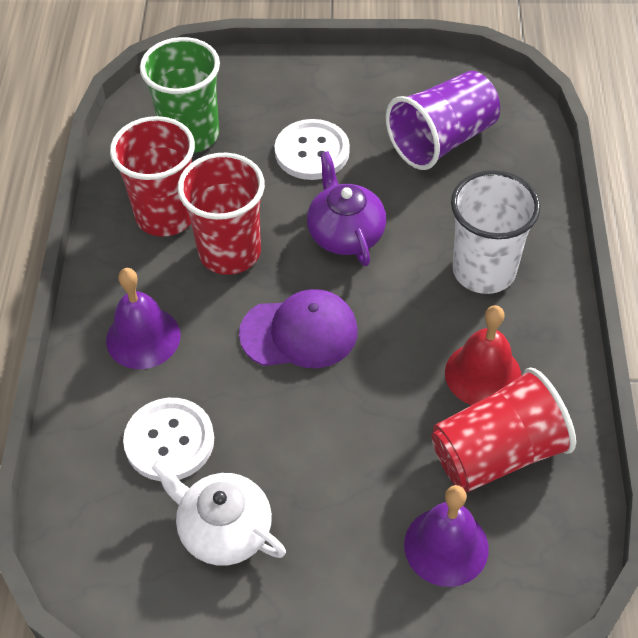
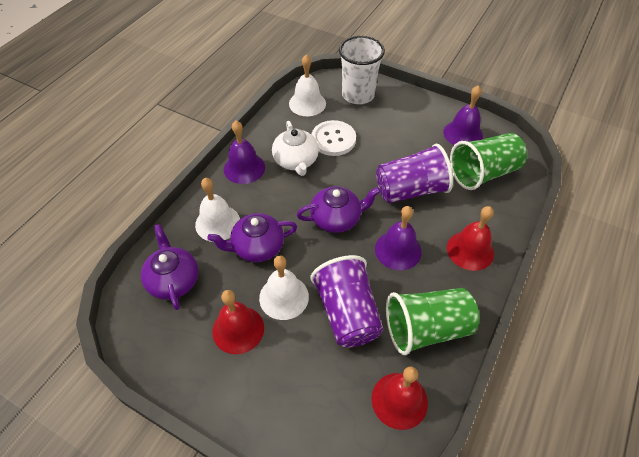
green cup: [140,37,220,153] = 1 -> [386,288,479,355] [450,133,527,190] = 2
purple bell: [106,268,181,369] [404,485,489,587] = 2 -> [224,121,265,184] [375,206,422,270] [443,85,483,145] = 3
purple cap: [239,289,358,368] = 1 -> none = 0
purple cup: [386,71,500,170] = 1 -> [311,255,383,348] [376,144,453,203] = 2
purple teapot: [307,151,386,266] = 1 -> [141,224,198,310] [208,213,297,262] [297,186,381,233] = 3
red bell: [445,305,521,405] = 1 -> [212,290,264,354] [371,367,428,430] [447,206,494,271] = 3
red cup: [110,116,195,237] [177,153,265,275] [431,368,576,492] = 3 -> none = 0
white bell: none = 0 -> [195,178,240,242] [259,255,309,320] [289,55,326,116] = 3
white button: [123,398,214,481] [275,119,350,180] = 2 -> [311,120,356,156] = 1

